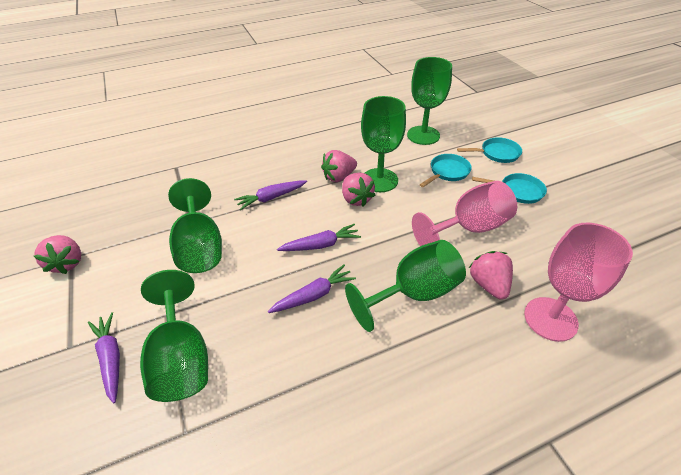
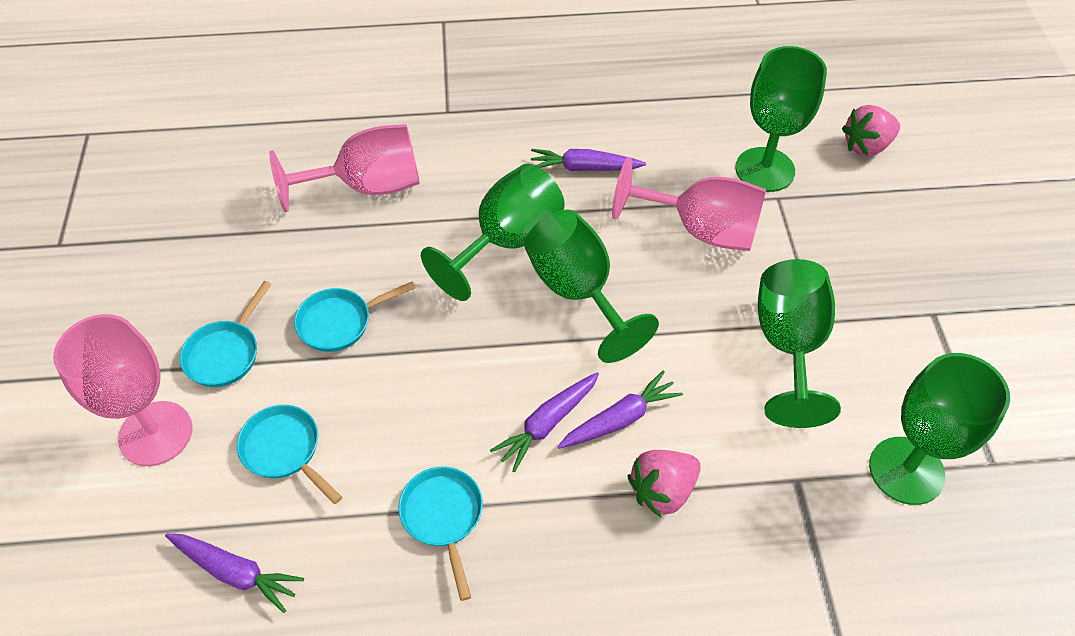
pink goblet: [412,181,517,246] [524,223,633,342] = 2 -> [53,314,192,466] [269,124,420,212] [612,158,766,251] = 3
pink strawberry: [34,235,81,274] [321,150,357,182] [342,173,375,207] [469,251,513,300] = 4 -> [628,450,701,517] [842,105,900,156] = 2
turquoise pan: [420,154,472,187] [457,137,522,163] [472,173,547,204] = 3 -> [180,281,272,387] [237,405,342,504] [294,281,416,352] [398,467,483,601] = 4

